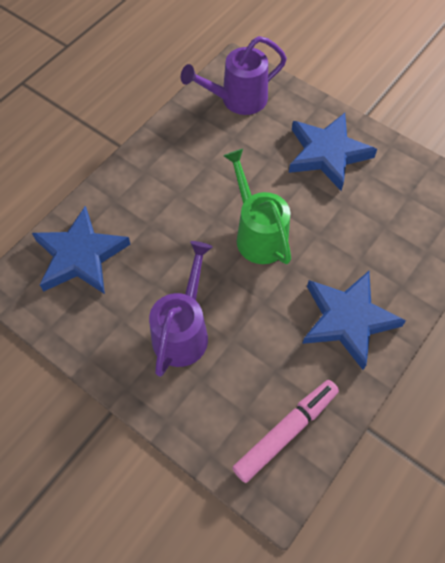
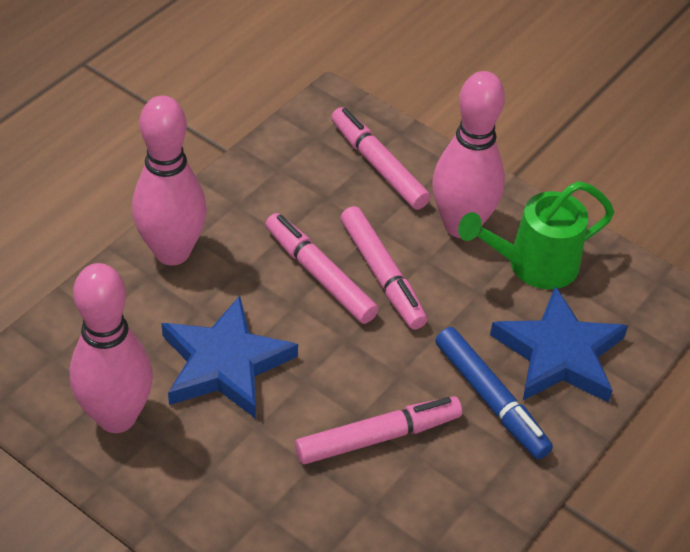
blue marker: none = 0 -> [435,327,553,459] = 1
blue star: [32,206,131,294] [289,113,377,191] [302,271,406,370] = 3 -> [161,296,298,419] [490,286,628,403] = 2
pink bowling pin: none = 0 -> [69,263,153,433] [132,96,207,265] [432,71,505,238] = 3
pink marker: [232,380,339,483] = 1 -> [265,213,379,324] [295,396,462,464] [331,107,430,210] [340,206,427,330] = 4
purple watering can: [149,241,213,377] [181,36,287,115] = 2 -> none = 0

